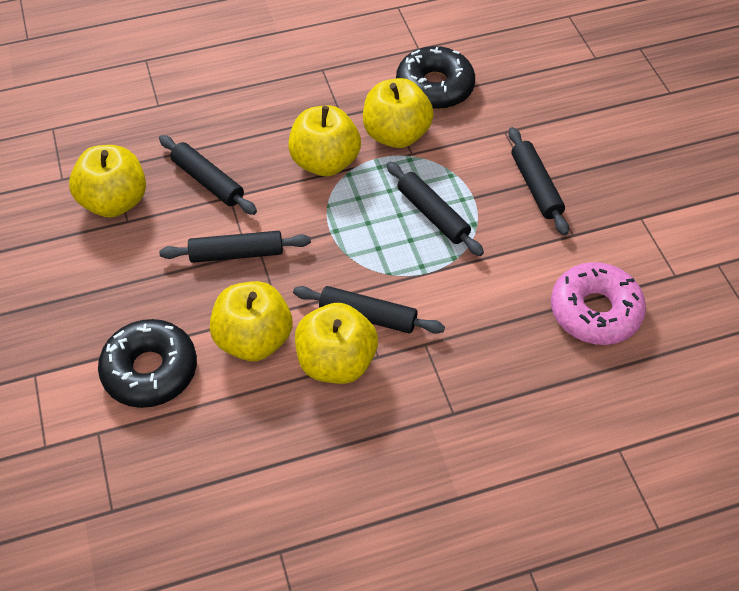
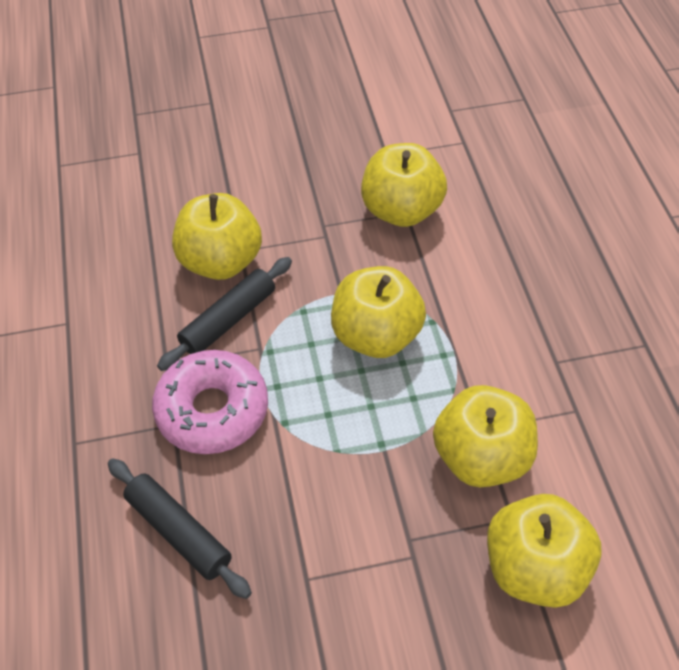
black donut: [98,319,197,408] [396,46,475,109] = 2 -> none = 0
black rolling pin: [159,135,257,215] [159,231,311,263] [293,286,445,334] [387,162,484,256] [509,127,569,235] = 5 -> [108,458,252,599] [157,257,292,371] = 2

